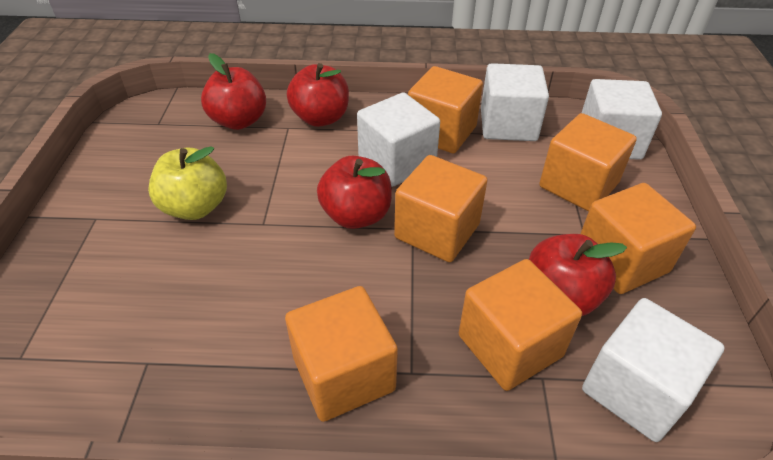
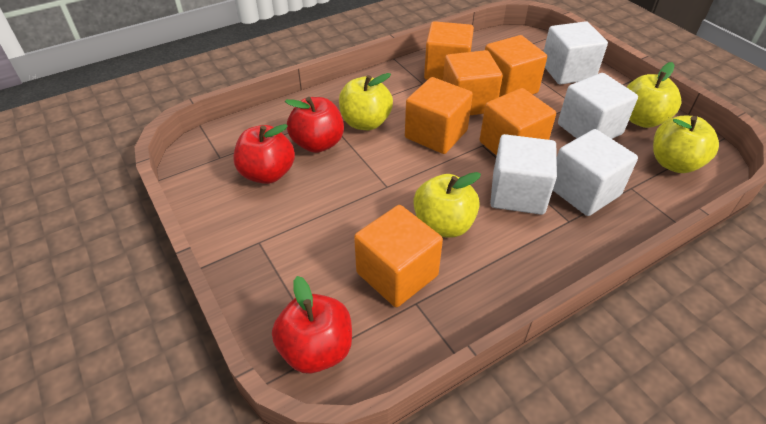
red apple: [201,53,266,130] [287,63,349,127] [317,156,392,229] [529,234,627,316] = 4 -> [234,124,295,184] [272,276,352,373] [285,97,344,153] = 3
yellow apple: [148,146,227,220] = 1 -> [339,73,393,130] [413,172,481,238] [627,62,681,128] [653,116,719,173] = 4

